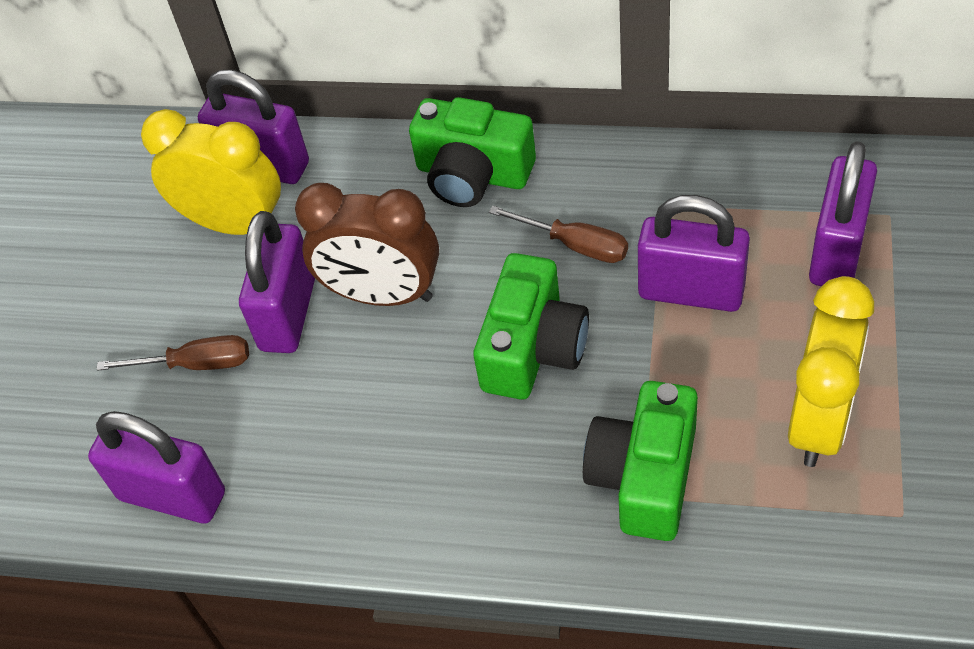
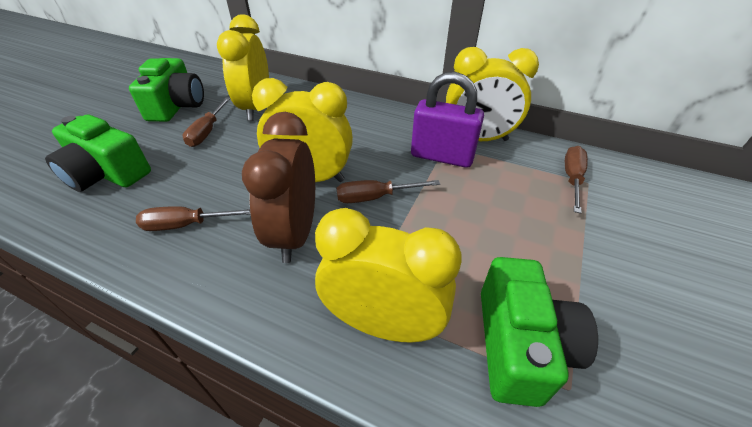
brown screwdriver: [97,335,249,371] [489,206,628,263] = 2 -> [136,206,251,231] [183,97,230,147] [337,180,440,203] [565,146,588,213] = 4
purple padlock: [88,411,225,524] [198,70,309,184] [239,211,315,353] [638,195,750,312] [809,141,877,286] = 5 -> [411,72,484,168] = 1
yellow clock: [141,109,281,235] [788,276,874,467] = 2 -> [217,14,269,121] [252,78,353,182] [315,208,462,343] [446,47,539,141] = 4

